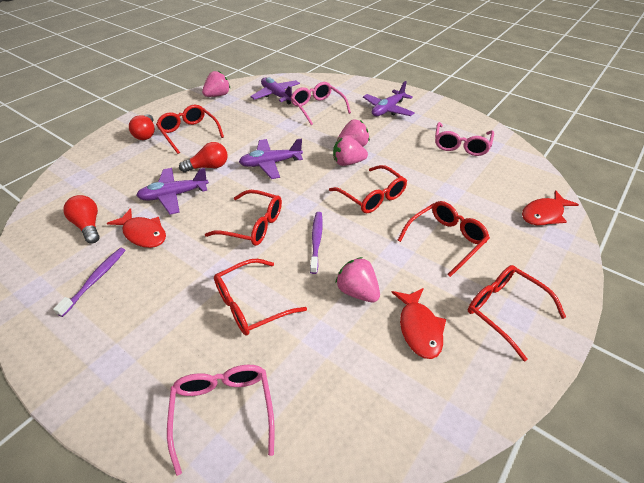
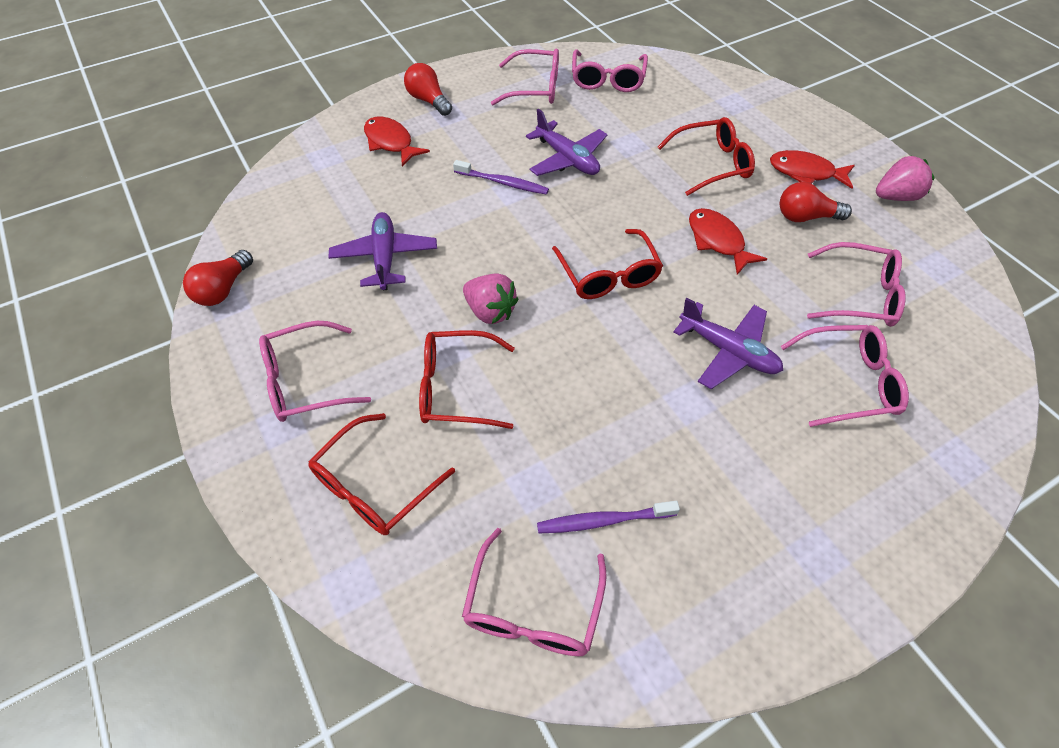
pink glasses: [167,365,275,476] [291,82,351,125] [435,122,494,156] = 3 -> [259,321,371,422] [462,528,607,656] [491,49,559,105] [572,49,648,92] [781,325,909,427] [807,242,906,327] = 6
pink strawberry: [202,71,230,97] [333,135,368,166] [335,257,380,302] [337,120,370,147] = 4 -> [463,274,518,324] [876,156,934,201] = 2
purple plane: [136,168,209,215] [239,138,303,179] [250,78,300,105] [363,81,415,116] = 4 -> [328,212,437,290] [526,108,608,176] [673,298,783,389] = 3
red glasses: [156,105,224,154] [205,190,282,246] [214,259,307,335] [329,165,407,213] [398,201,490,277] [468,265,566,362] = 6 -> [308,413,455,535] [419,330,515,429] [552,229,663,299] [658,117,755,196] = 4

